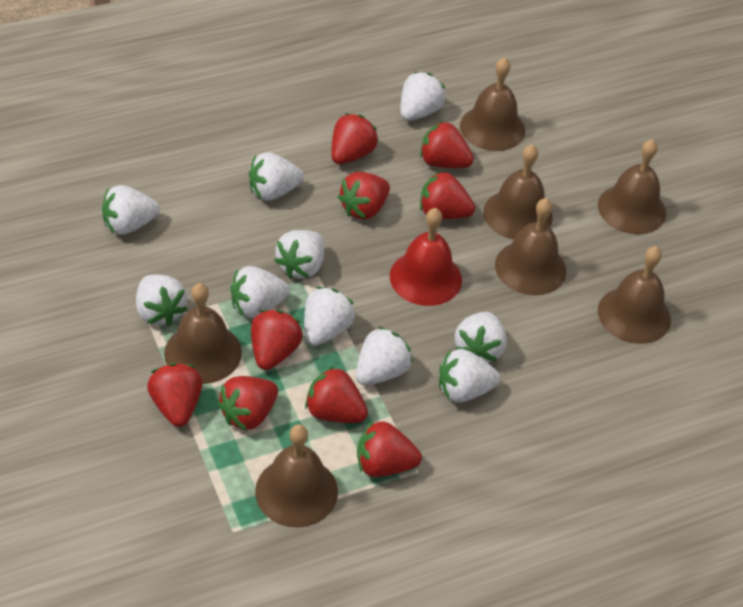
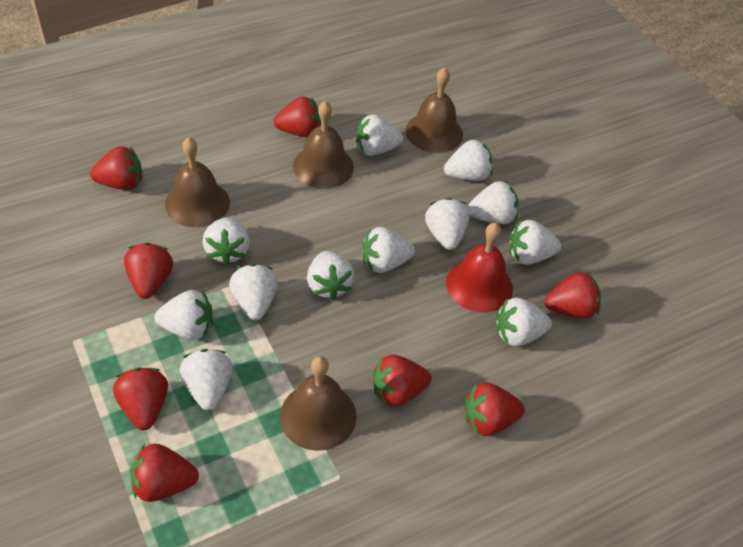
brown bell: [164,283,242,384] [255,424,338,528] [460,57,525,151] [484,144,553,240] [495,198,566,295] [598,139,666,235] [598,246,671,344] = 7 -> [165,137,230,227] [280,356,357,451] [293,101,354,189] [406,67,463,153] = 4
red strawberry: [147,363,203,427] [217,376,278,431] [251,310,303,370] [305,366,368,423] [331,113,378,164] [338,172,390,220] [357,420,422,477] [420,121,474,168] [420,171,475,219] = 9 -> [90,147,142,190] [113,367,168,430] [124,243,173,299] [130,444,199,502] [274,96,321,137] [373,354,432,407] [465,383,525,436] [544,272,601,319] = 8
white strawberry: [102,185,160,235] [136,274,187,326] [231,266,290,318] [249,152,304,200] [274,230,324,279] [304,287,355,346] [356,327,413,385] [400,72,446,121] [439,349,500,403] [455,312,507,363] = 10 -> [154,290,213,340] [180,349,233,410] [202,217,250,265] [229,264,278,320] [307,251,354,300] [356,114,403,156] [362,227,415,273] [425,198,470,250] [444,139,493,181] [467,181,518,224] [496,297,552,347] [509,220,561,265] = 12

